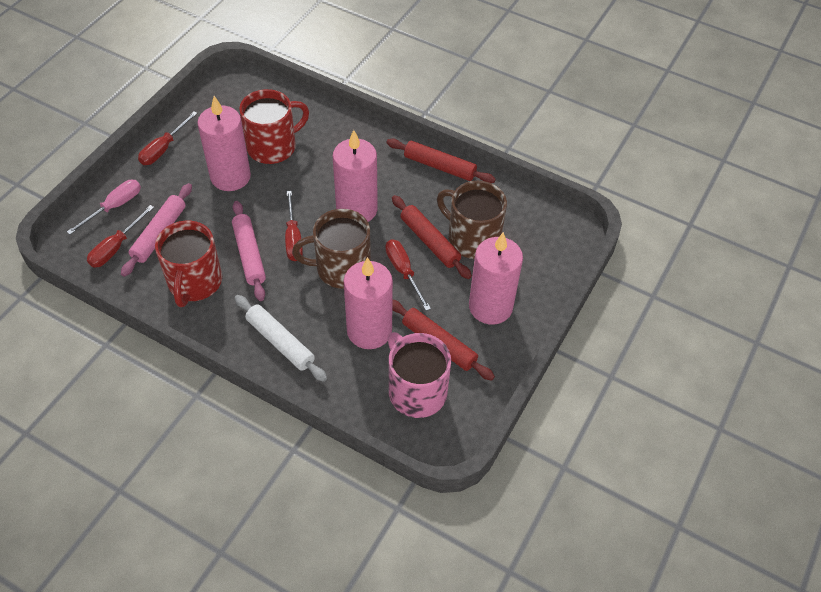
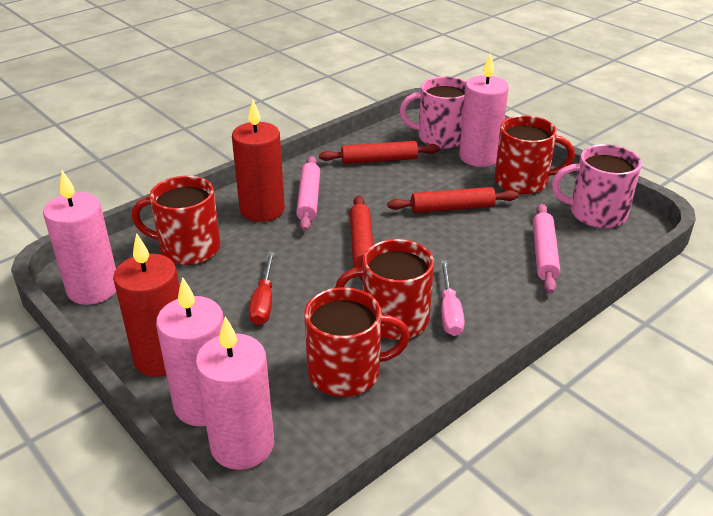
brown mug: [292,209,371,289] [437,181,507,259] = 2 -> none = 0
pink mug: [388,332,451,418] = 1 -> [400,76,466,149] [552,144,642,228] = 2
red candle: none = 0 -> [113,233,180,377] [232,100,285,222] = 2
red mug: [155,221,222,307] [239,89,309,164] = 2 -> [132,176,221,265] [304,287,410,397] [335,239,434,340] [494,115,575,194] = 4
red screwdriver: [87,205,154,268] [138,111,197,165] [285,190,303,261] [385,239,431,311] = 4 -> [249,252,275,325] = 1
white rolling pin: [235,295,327,382] = 1 -> none = 0

